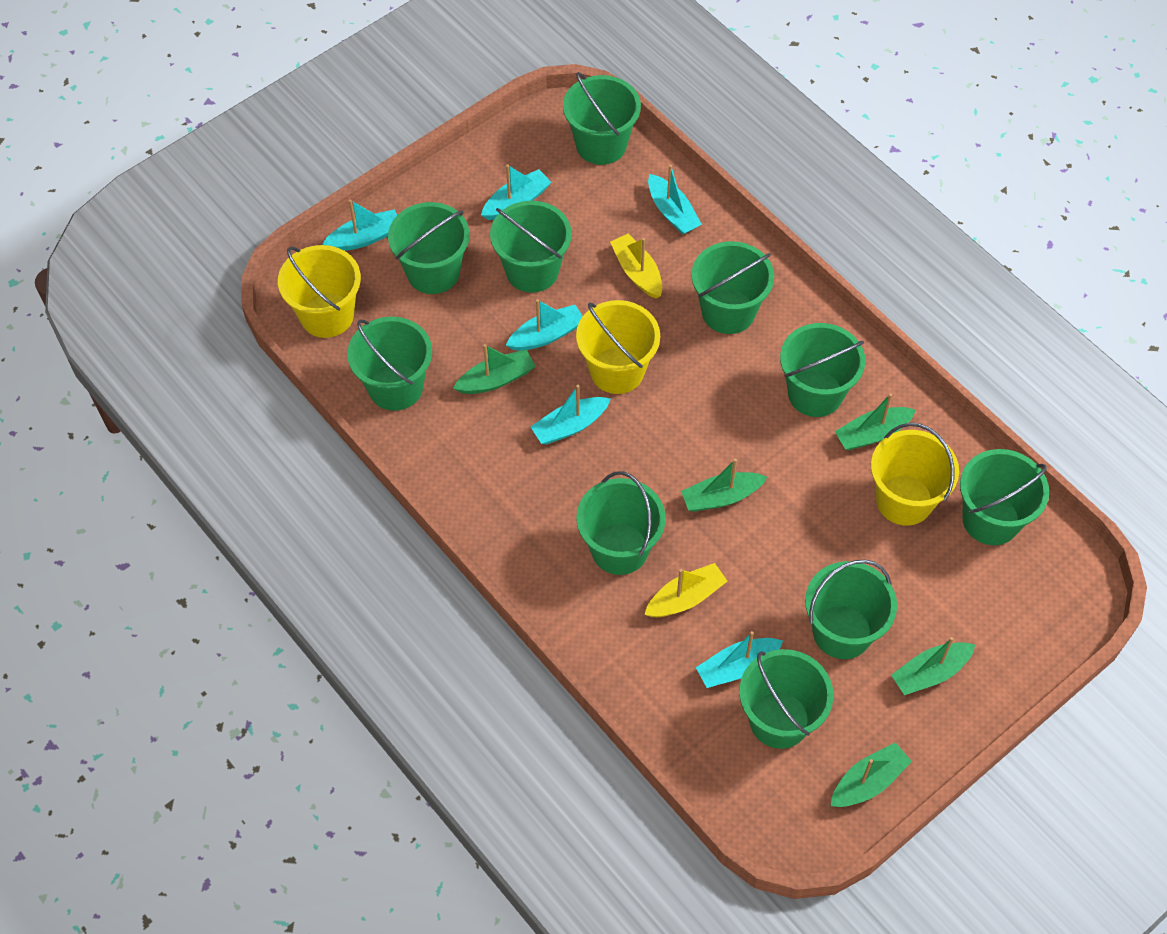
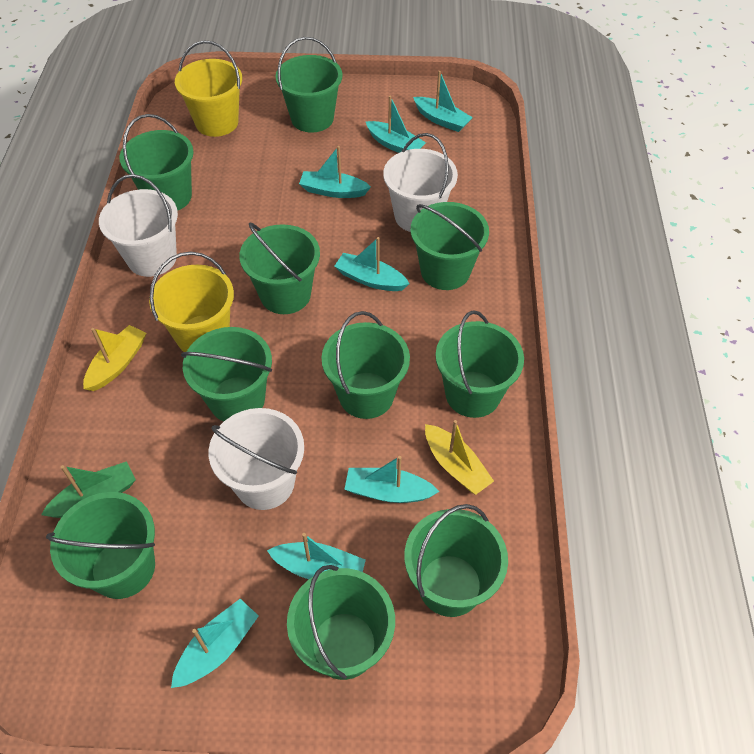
green boat: [453,344,535,394] [681,459,767,512] [830,742,912,807] [835,393,916,450] [891,637,975,695] = 5 -> [41,461,136,518] = 1
turquoise boat: [322,200,397,251] [481,164,551,220] [506,299,583,351] [530,385,611,444] [648,165,702,235] [696,631,783,688] = 6 -> [171,599,259,688] [267,533,366,579] [299,146,371,198] [334,237,410,291] [344,456,439,503] [365,96,426,153] [413,71,473,132] = 7
white bucket: none = 0 -> [99,174,178,277] [209,408,304,510] [383,133,458,232] = 3
yellow bucket: [278,245,361,338] [576,300,660,394] [871,423,959,526] = 3 -> [149,252,234,352] [175,41,242,137] = 2

